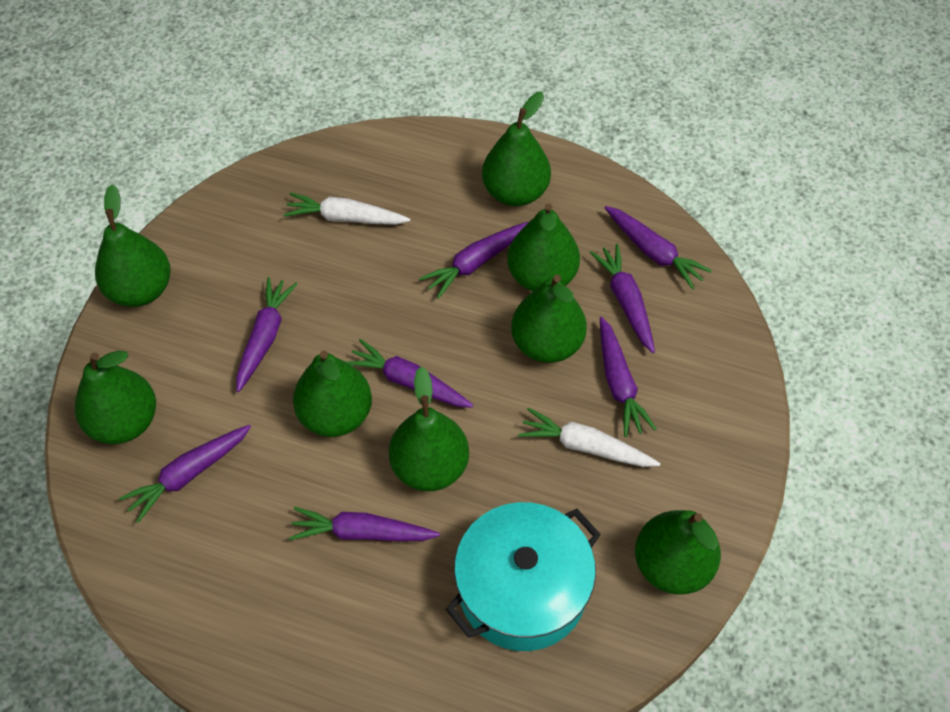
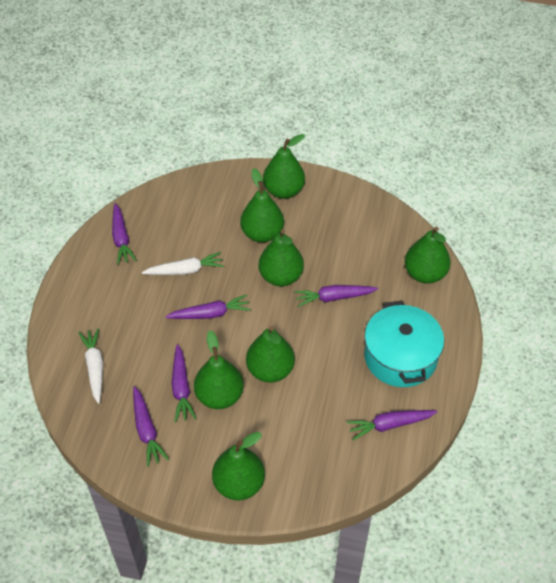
green pear: [75,351,156,444] [95,185,171,307] [293,350,372,437] [389,367,469,491] [482,92,551,206] [507,203,580,291] [511,275,587,363] [635,510,721,595] = 8 -> [194,330,244,409] [212,432,265,500] [240,168,284,243] [246,326,295,383] [258,229,304,286] [263,134,305,199] [405,227,451,284] = 7
purple carrot: [119,425,251,523] [236,277,297,392] [289,507,440,541] [347,339,473,408] [419,222,528,299] [589,244,655,353] [600,317,657,437] [605,206,712,290] = 8 -> [112,203,136,265] [133,386,169,467] [165,295,251,319] [172,344,196,422] [294,285,378,307] [347,410,437,441] = 6

